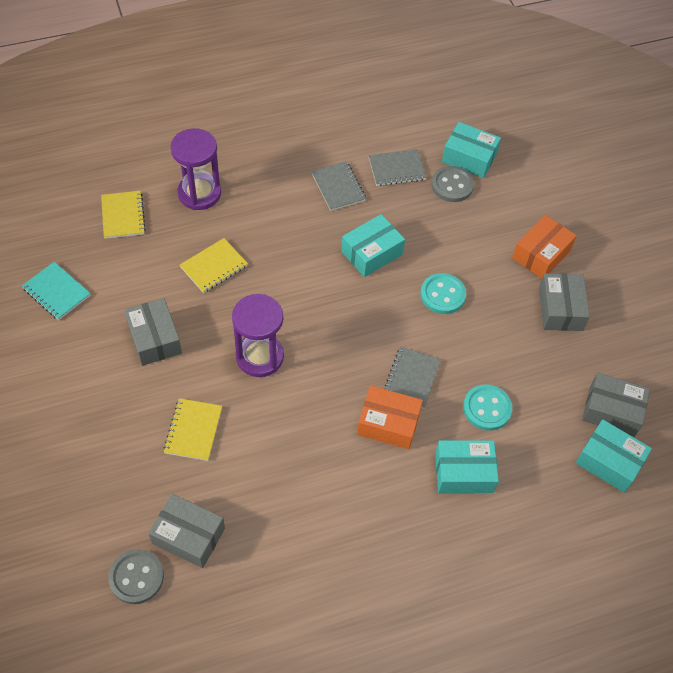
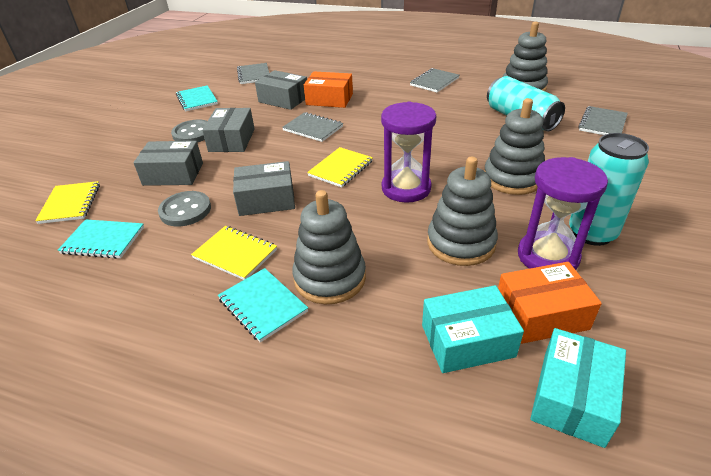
grey notebook: [311,161,366,211] [369,149,427,186] [385,347,441,409] = 3 -> [237,63,269,84] [282,112,343,142] [410,68,459,92] [578,106,628,135] = 4
grey stacking toy: none = 0 -> [292,190,366,304] [427,157,498,266] [484,98,545,195] [503,22,548,92] = 4
turquoise box: [341,214,405,277] [435,440,499,493] [442,122,501,178] [576,419,652,493] = 4 -> [422,285,524,373] [530,328,626,448] = 2
turquoise button: [420,273,466,314] [463,384,512,431] = 2 -> none = 0
turquoise can: none = 0 -> [487,76,565,132] [569,133,649,246] = 2
turquoise notebook: [22,262,91,320] = 1 -> [58,219,144,259] [176,85,218,111] [218,268,308,343] = 3

